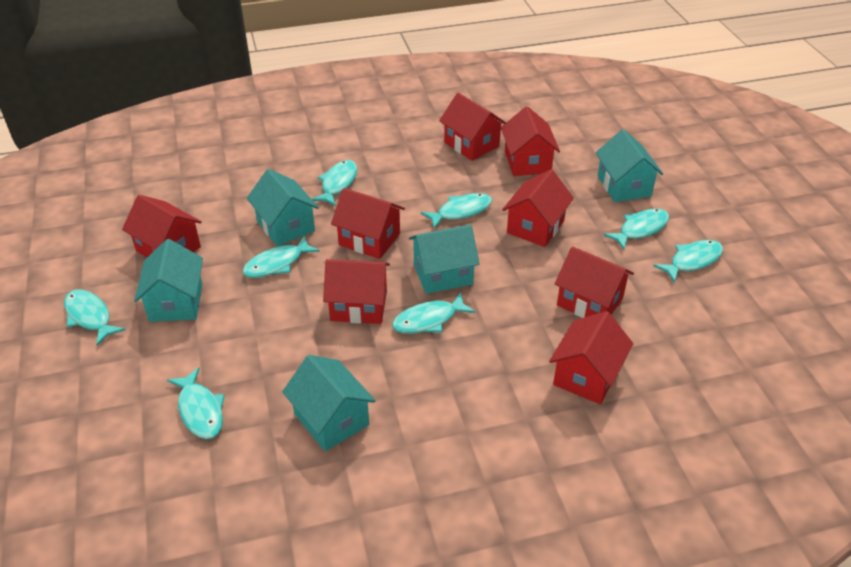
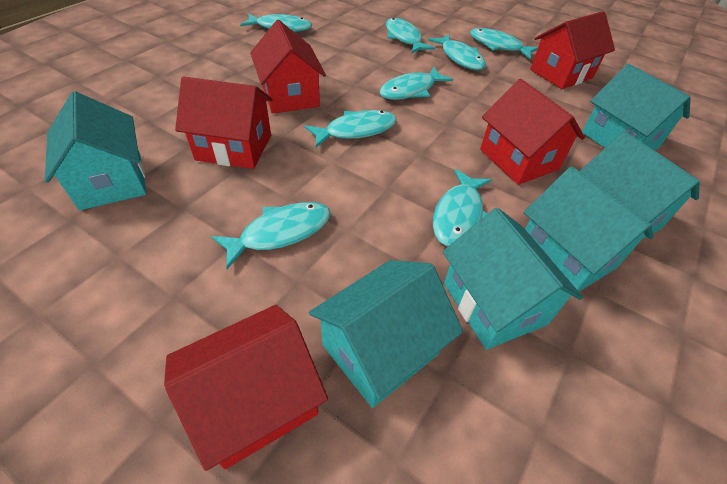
red house: [122,195,202,257] [323,259,390,324] [331,188,405,259] [439,93,506,161] [501,106,560,176] [502,169,574,247] [549,311,633,404] [555,246,634,318] = 8 -> [164,305,328,471] [175,77,272,169] [250,20,326,114] [480,79,585,185] [530,11,615,89] = 5
turquoise house: [134,239,203,322] [247,169,319,246] [282,355,376,451] [409,225,480,294] [595,129,663,202] = 5 -> [45,91,147,210] [309,260,463,408] [443,208,583,350] [524,166,654,292] [580,131,700,239] [582,64,690,150] = 6

